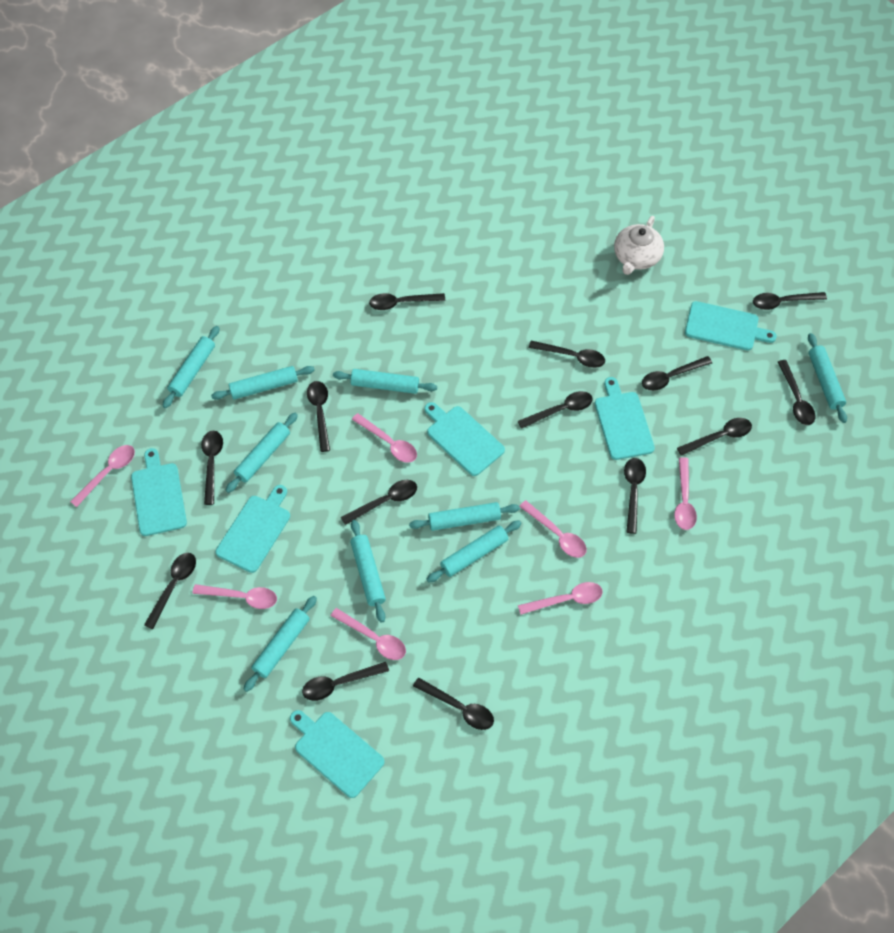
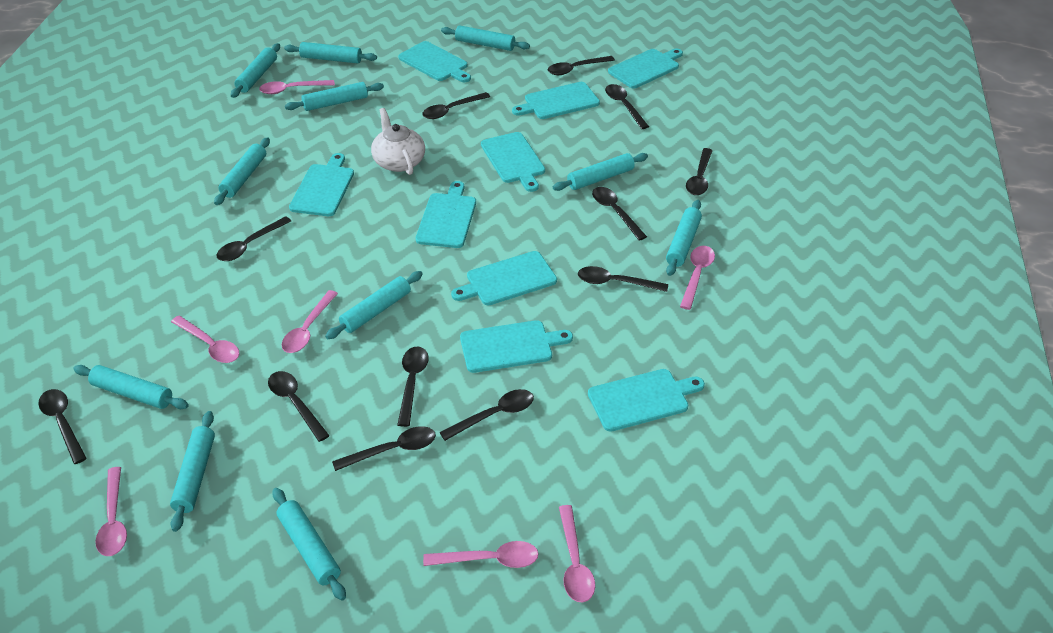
black spoon: [144,553,196,629] [201,431,223,505] [302,662,389,701] [307,381,330,452] [341,480,417,525] [369,293,445,310] [413,677,494,730] [518,391,593,429] [529,341,605,368] [624,458,646,534] [642,356,712,391] [677,418,752,456] [753,292,827,310] [778,360,815,425] = 14 -> [38,389,87,464] [217,216,291,261] [268,371,330,442] [332,426,436,471] [397,347,429,427] [422,92,490,119] [439,389,534,441] [548,56,615,75] [578,266,668,292] [592,187,647,241] [605,84,649,129] [686,148,713,195] = 12
turquoise cutting board: [131,448,187,536] [216,485,290,573] [290,710,385,798] [424,402,505,476] [595,377,655,460] [685,301,777,351] = 6 -> [289,153,354,216] [398,41,471,83] [416,181,476,248] [451,251,557,305] [460,320,573,373] [481,132,545,192] [512,82,600,119] [588,369,705,432] [608,48,683,88] = 9
turquoise rolling pin: [163,326,219,408] [211,366,315,400] [225,413,298,493] [244,596,317,692] [333,369,437,394] [350,520,386,623] [409,502,520,531] [426,520,521,583] [808,333,847,423] = 9 -> [73,365,189,409] [170,411,215,532] [214,137,270,205] [231,43,280,98] [273,488,346,600] [284,42,377,63] [285,82,384,111] [325,271,423,339] [441,25,530,51] [553,153,648,191] [666,200,702,276] = 11

